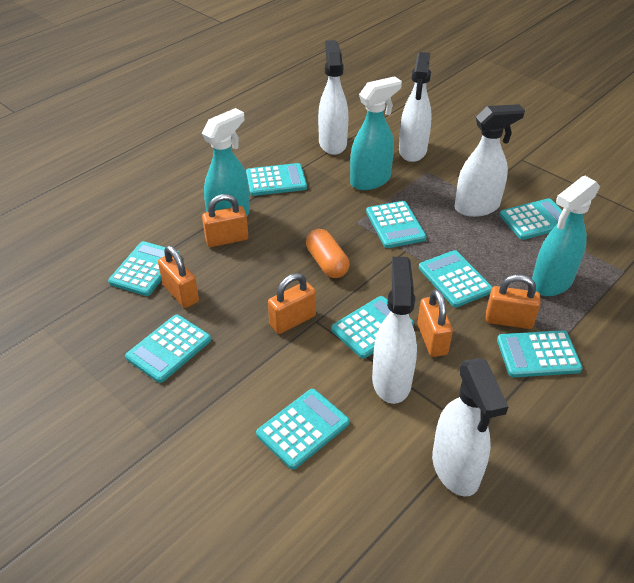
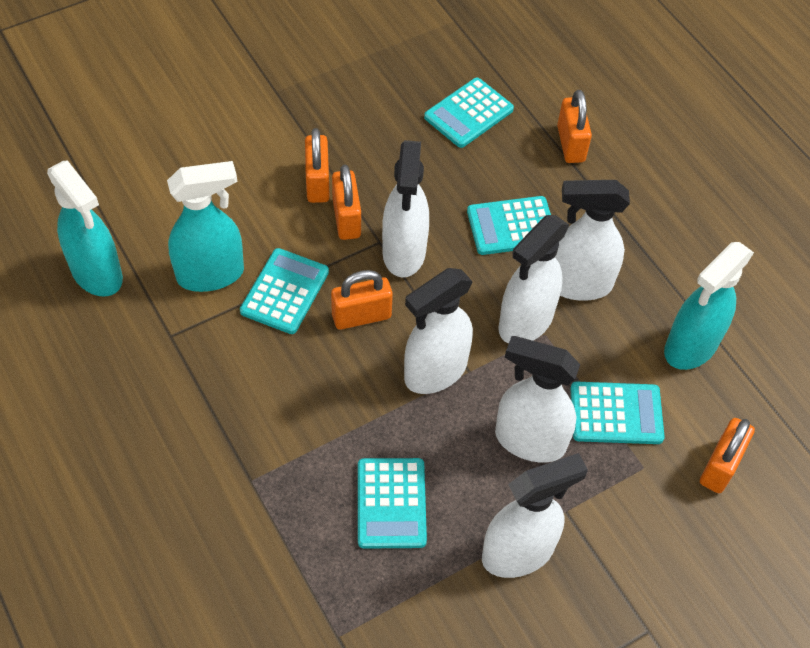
orange capsule: [306,229,349,278] = 1 -> none = 0
turquoise calculator: [108,241,180,296] [125,315,211,383] [246,163,307,196] [256,389,350,470] [331,296,414,359] [366,201,426,248] [419,250,492,307] [497,330,583,377] [500,198,562,240] = 9 -> [240,248,329,334] [358,458,427,549] [424,78,514,148] [467,196,551,255] [570,382,665,444] = 5
white spray bottle: [318,40,348,155] [372,257,417,404] [399,52,432,162] [432,358,508,496] [455,104,525,217] = 5 -> [382,140,429,277] [404,268,473,394] [482,453,588,578] [495,336,580,463] [498,215,569,344] [555,180,630,301] = 6

